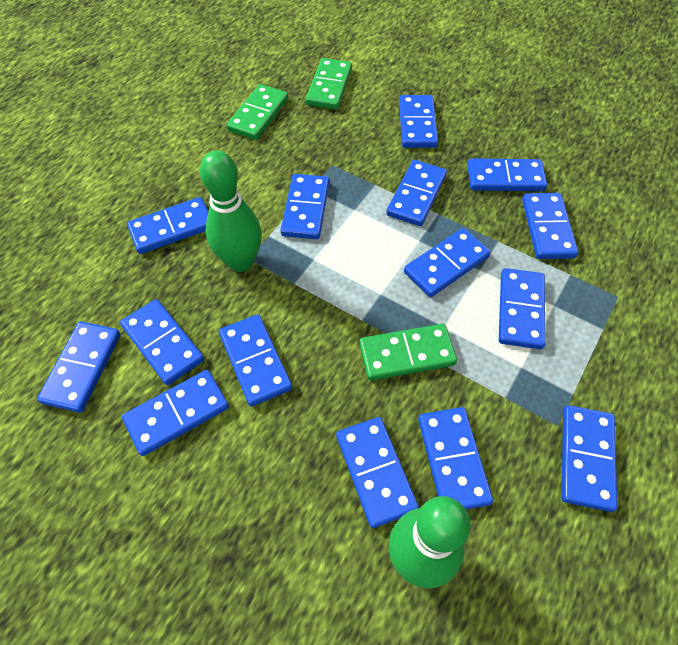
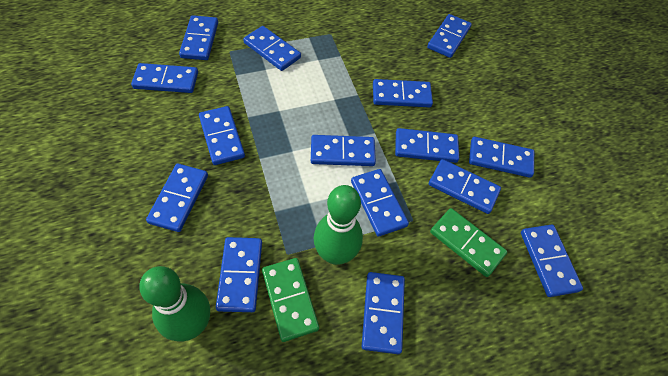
green domino: [226,84,288,140] [306,58,352,109] [359,324,457,381] = 3 -> [262,258,319,342] [430,208,507,277] = 2

